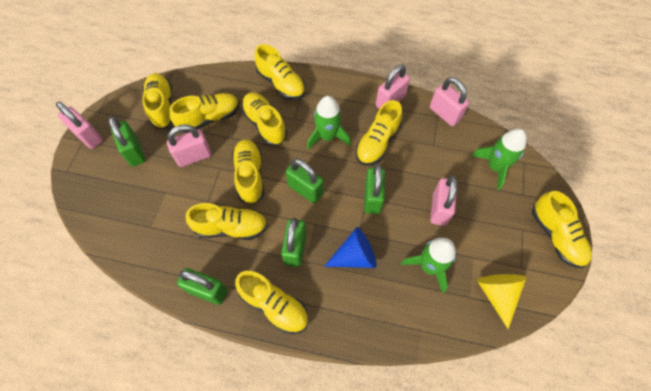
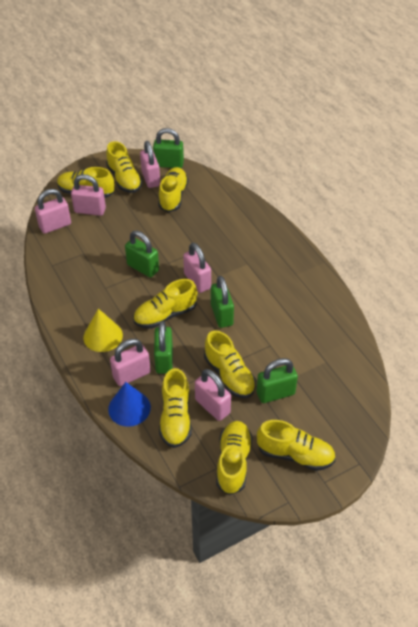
green rocket: [307,96,351,150] [401,238,456,293] [472,129,527,190] = 3 -> none = 0
pink padlock: [56,102,103,149] [167,124,211,167] [376,64,410,109] [430,77,469,126] [430,176,457,226] = 5 -> [35,189,71,234] [71,174,106,216] [110,339,151,386] [140,141,160,188] [183,243,211,293] [195,369,231,421] = 6
yellow shoe: [142,73,173,129] [169,93,239,133] [186,203,267,240] [232,139,264,205] [235,271,308,334] [241,92,287,146] [254,44,305,100] [356,100,402,166] [532,191,592,268] = 9 -> [57,167,115,198] [106,141,143,193] [133,279,197,329] [158,167,188,212] [159,368,192,448] [204,330,256,398] [216,421,253,495] [257,420,336,471] = 8

